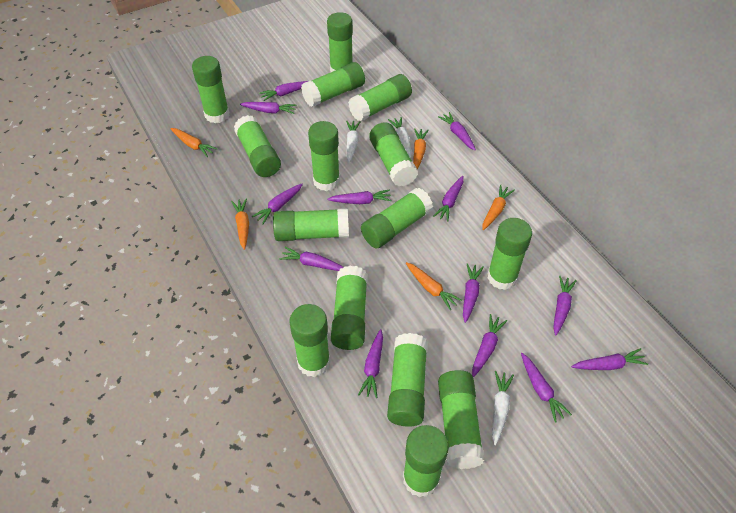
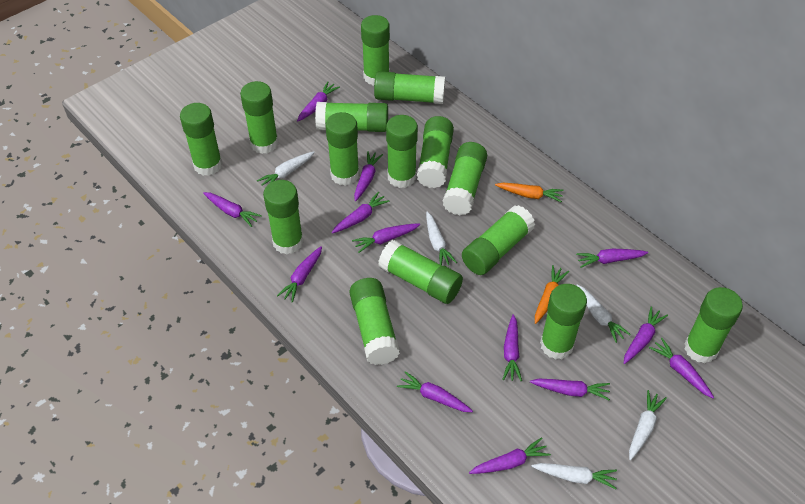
orange carrot: [170,128,218,157] [231,198,249,250] [406,262,462,310] [413,128,428,169] [482,184,515,230] = 5 -> [495,183,563,202] [535,265,569,324] = 2
white carrot: [346,121,361,162] [388,117,411,158] [492,371,514,446] = 3 -> [257,151,315,186] [426,212,457,265] [531,463,617,489] [576,284,631,343] [629,390,667,460] = 5

